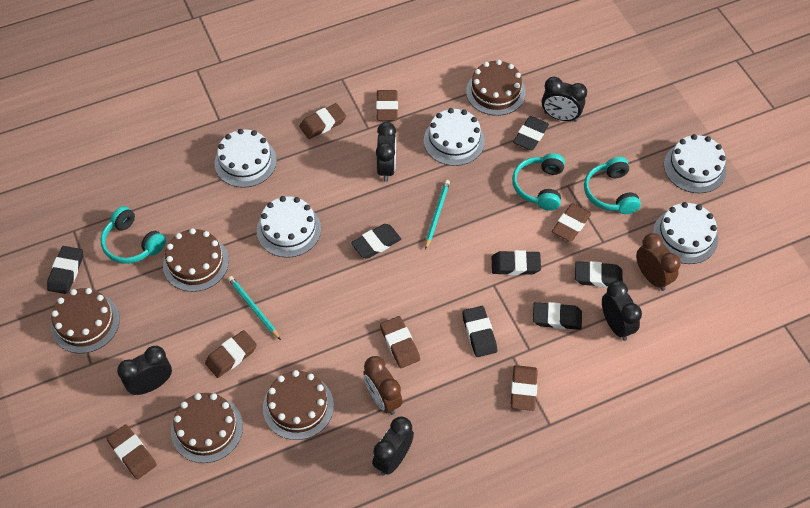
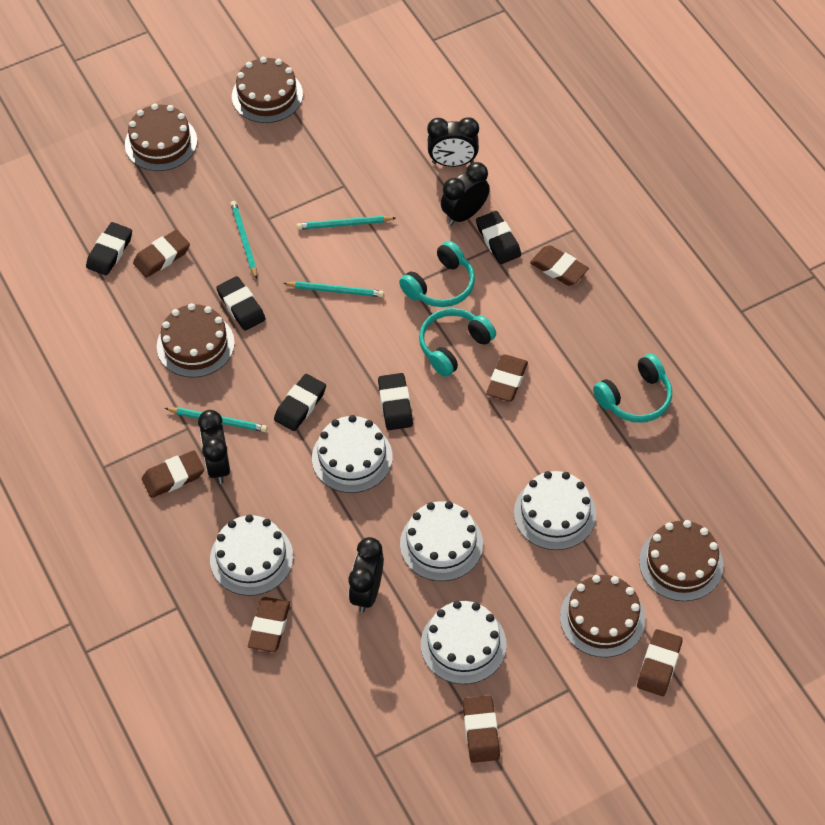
black clock: [117,346,172,395] [372,416,414,476] [376,122,396,182] [542,77,587,122] [602,281,642,341] = 5 -> [198,410,230,484] [349,537,384,613] [427,117,479,167] [441,162,490,226] = 4
black eraser: [47,246,83,294] [351,224,401,259] [462,306,497,357] [492,250,541,275] [513,116,549,150] [533,302,582,330] [575,261,623,288] = 7 -> [86,222,132,275] [216,276,266,331] [274,374,326,431] [378,373,413,430] [476,211,521,264] = 5
brown clock: [363,356,402,415] [636,233,681,291] = 2 -> none = 0
turquoise pencil: [228,276,281,340] [425,180,450,250] = 2 -> [165,407,267,432] [230,201,257,279] [283,281,384,297] [297,216,396,230] = 4

